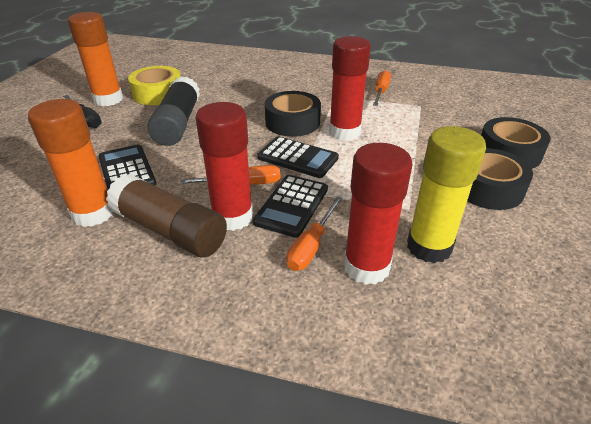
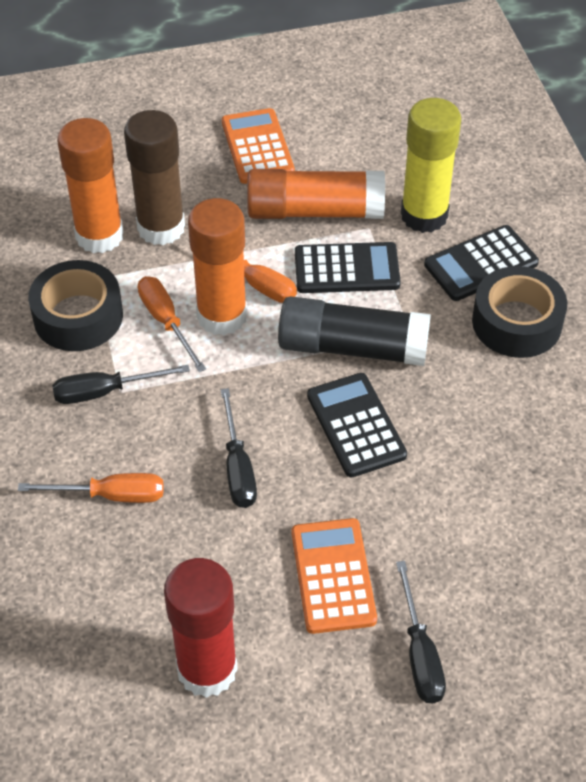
black screwdriver: [63,95,102,128] = 1 -> [52,365,190,404] [221,388,257,508] [396,561,446,703] = 3
black tape: [265,91,321,137] [467,148,533,210] [481,117,551,169] = 3 -> [28,260,123,351] [472,266,567,358] = 2
orange calculator: none = 0 -> [222,108,295,184] [292,518,377,634] = 2
orange glue stick: [28,99,113,227] [68,12,123,106] = 2 -> [57,118,124,253] [188,198,247,335] [247,169,385,219] = 3
red glue stick: [195,102,253,231] [329,36,371,141] [343,143,412,285] = 3 -> [164,558,238,698] = 1
yellow tape: [128,66,181,105] = 1 -> none = 0

